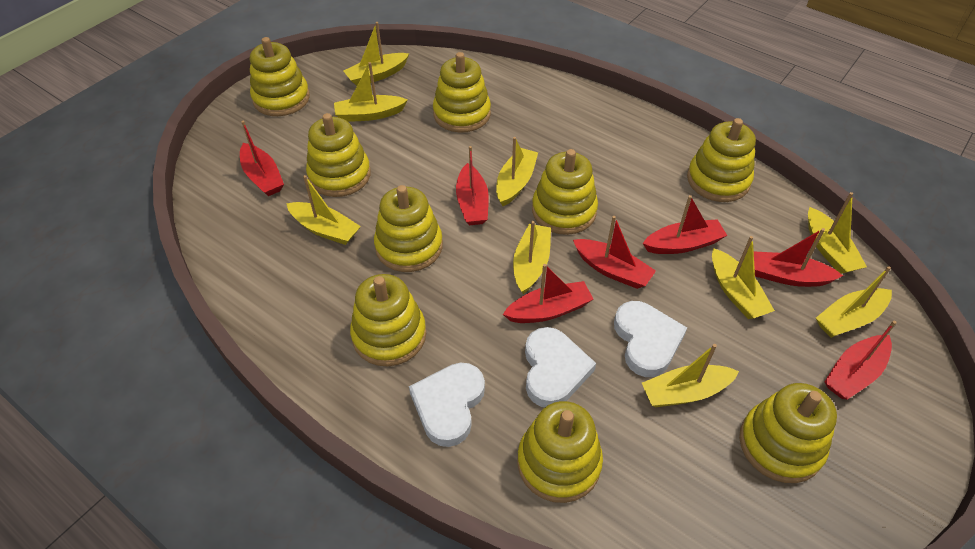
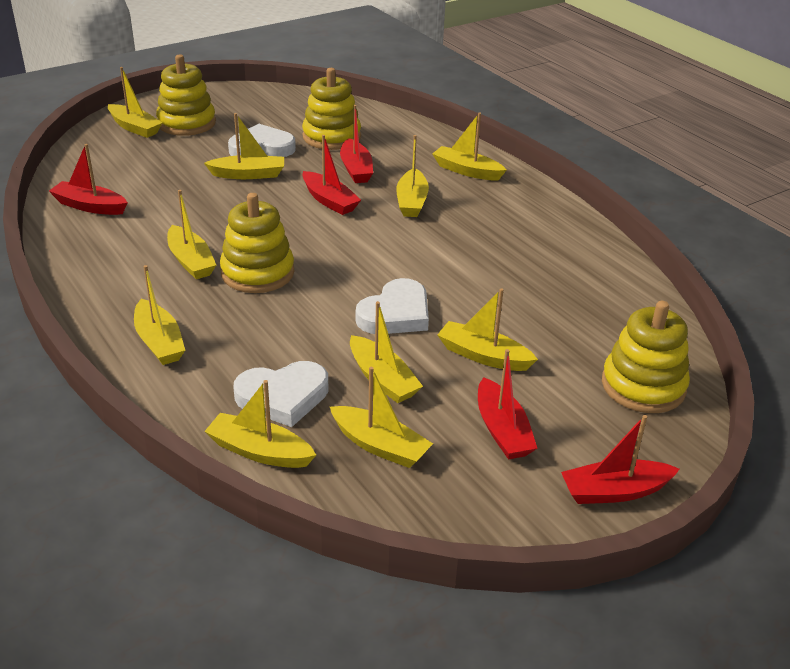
red boat: [240,121,284,196] [456,146,489,225] [503,264,593,323] [573,216,656,289] [642,195,727,254] [754,228,843,287] [825,321,897,400] = 7 -> [49,144,128,215] [302,135,361,215] [340,105,373,183] [478,349,538,460] [561,415,680,504] = 5
yellow boat: [286,175,361,245] [334,62,408,122] [343,22,409,86] [496,137,538,206] [513,221,551,294] [642,344,739,407] [712,236,775,319] [808,192,867,274] [816,266,892,338] = 9 -> [108,67,162,138] [134,265,185,365] [167,190,216,279] [204,113,284,179] [204,380,316,468] [330,367,433,468] [350,301,423,403] [396,135,429,217] [432,112,507,180] [437,288,538,371] = 10
yellow stacking toy: [250,37,310,116] [306,113,371,197] [350,274,426,366] [374,185,443,272] [433,52,491,132] [517,401,603,503] [532,149,598,235] [687,118,756,202] [739,383,837,483] = 9 -> [156,54,216,136] [220,193,294,293] [302,68,361,150] [602,301,690,413] = 4

